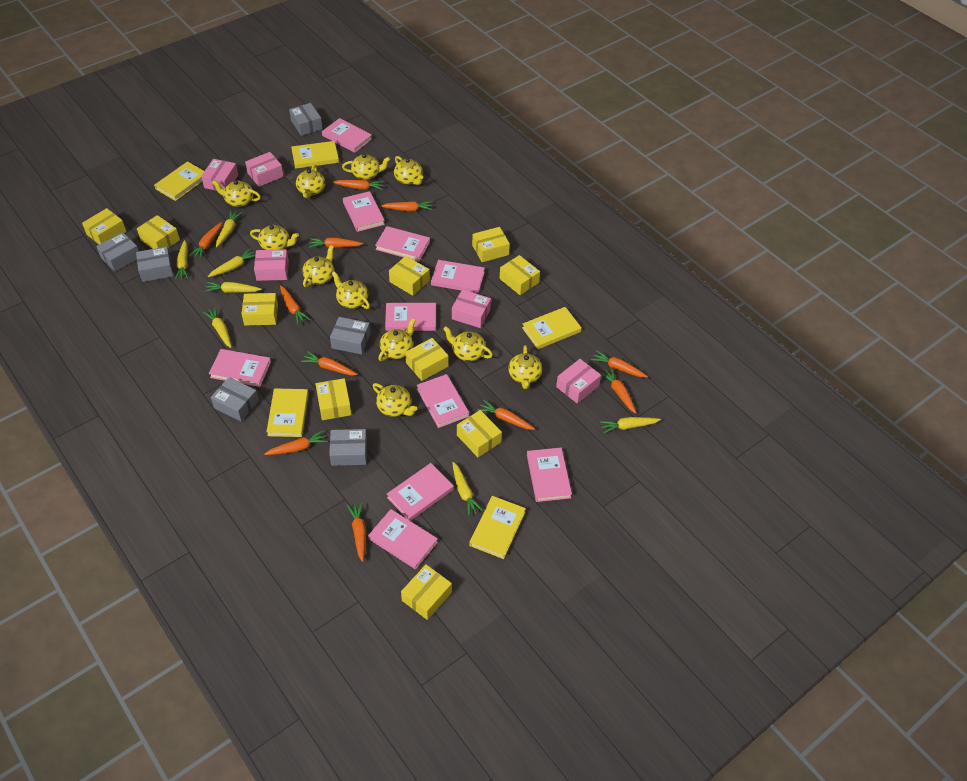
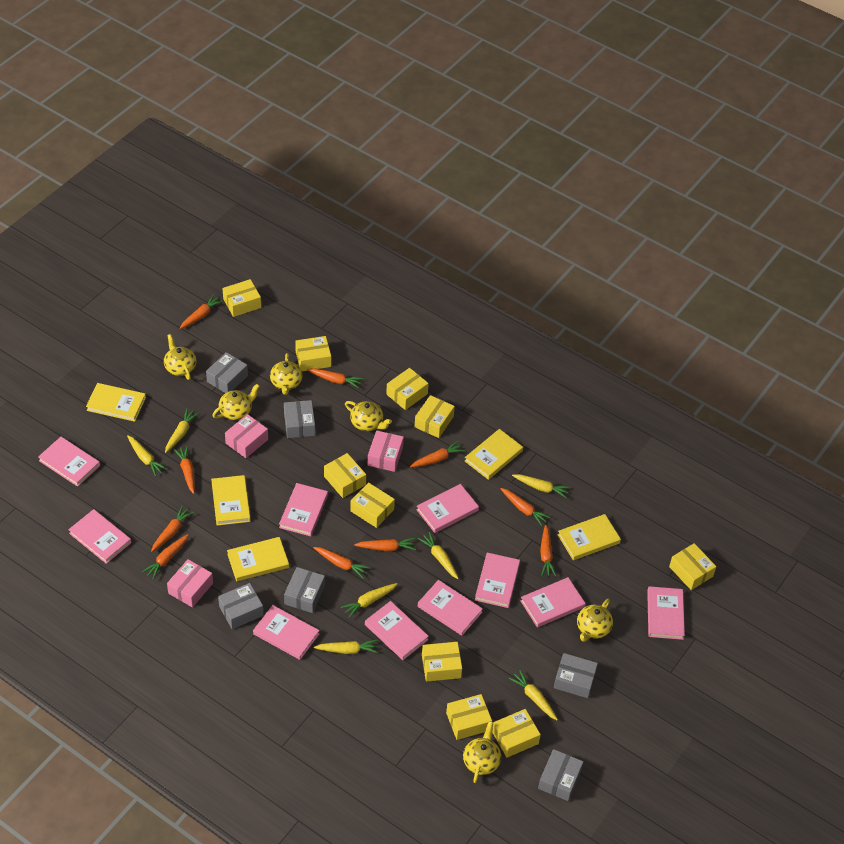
orange carrot: [189,222,222,259] [264,430,328,455] [280,286,310,325] [301,351,358,376] [309,238,363,248] [333,180,384,190] [347,502,366,562] [381,201,433,211] [477,400,535,430] [591,350,648,378] [599,368,636,414] = 11 -> [142,534,189,580] [151,506,194,552] [174,446,195,494] [180,295,223,329] [307,368,363,388] [313,547,370,579] [354,538,416,551] [410,441,465,467] [500,488,551,526] [540,525,556,576] = 10
pink box: [201,159,238,191] [245,152,284,187] [254,249,289,281] [452,289,491,328] [556,359,601,403] = 5 -> [167,559,213,608] [225,414,268,458] [368,430,404,472] = 3
yellow teapot: [212,180,261,207] [250,225,299,250] [296,165,325,198] [302,245,334,287] [332,271,370,309] [342,154,390,180] [373,383,417,417] [378,318,416,361] [394,156,423,185] [443,326,493,361] [508,345,542,389] = 11 -> [164,334,196,380] [212,384,260,420] [270,353,303,395] [345,401,392,431] [463,721,501,783] [577,599,613,642] = 6

